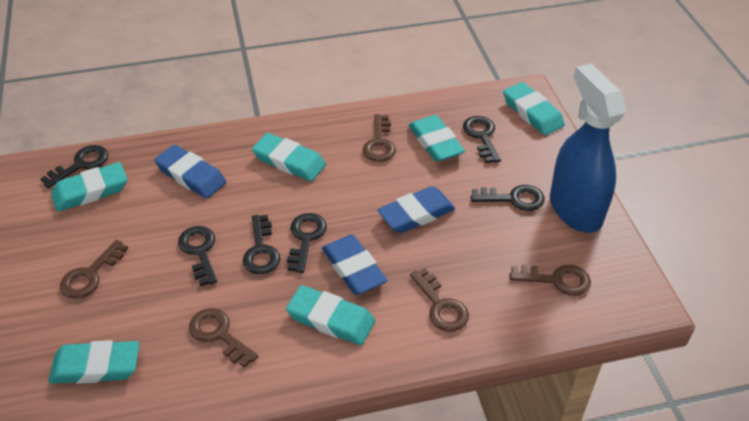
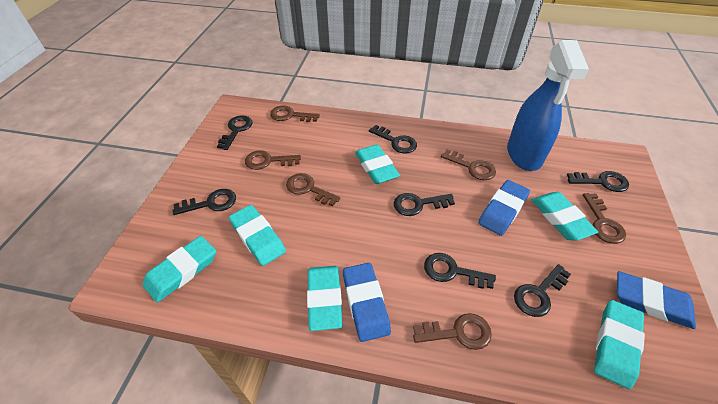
black key: [41,145,108,188] [178,226,217,286] [243,215,280,274] [287,213,327,273] [463,116,501,163] [471,185,545,211] = 6 -> [172,189,236,215] [217,115,252,150] [369,125,417,154] [394,193,455,216] [424,253,496,289] [514,264,571,317] [567,171,629,192] = 7
brown key: [60,240,128,299] [189,308,258,368] [363,114,396,162] [410,268,469,332] [510,264,591,296] = 5 -> [245,150,301,170] [270,105,320,122] [286,173,340,206] [413,313,492,350] [441,150,496,180] [583,193,626,244] = 6

